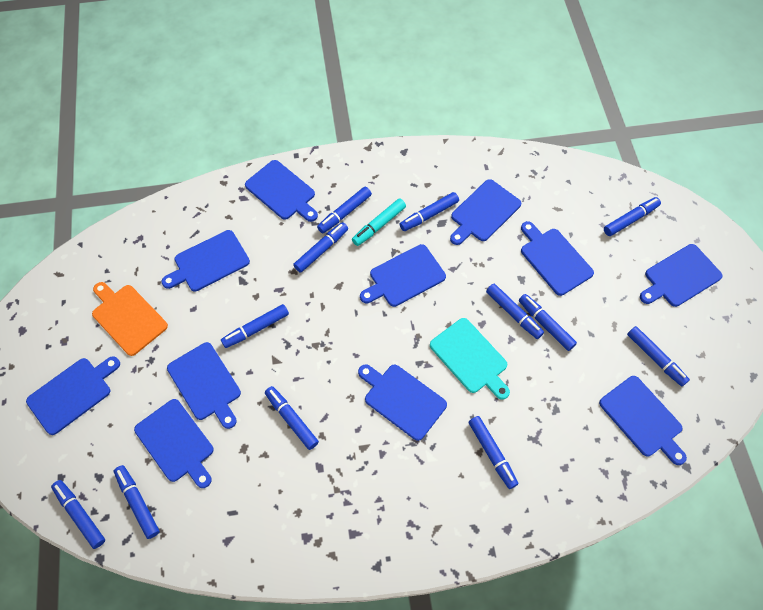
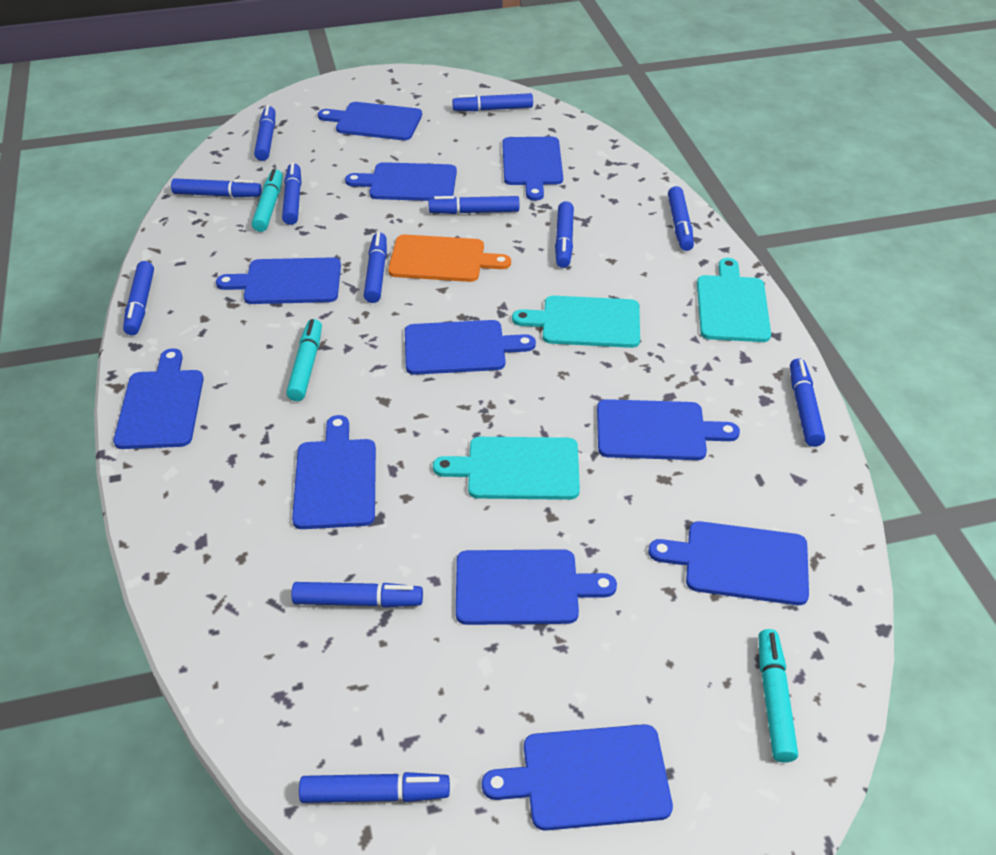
turquoise cutting board: [430,318,510,400] = 1 -> [433,437,580,500] [512,296,640,348] [697,258,771,342] = 3
turquoise marker: [352,198,406,246] = 1 -> [252,169,283,232] [286,319,322,401] [758,629,798,763] = 3

